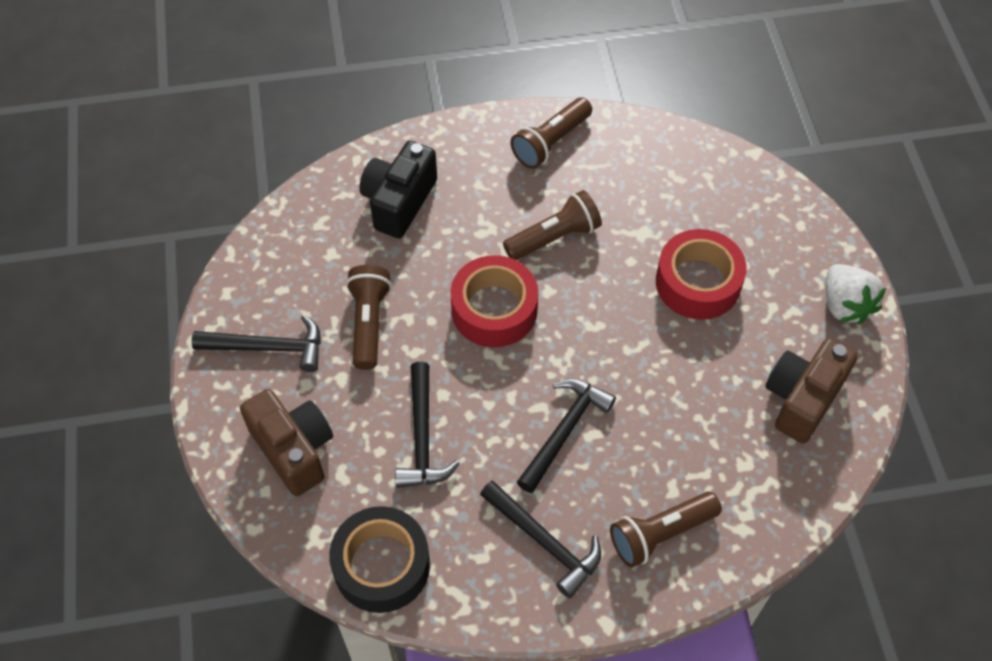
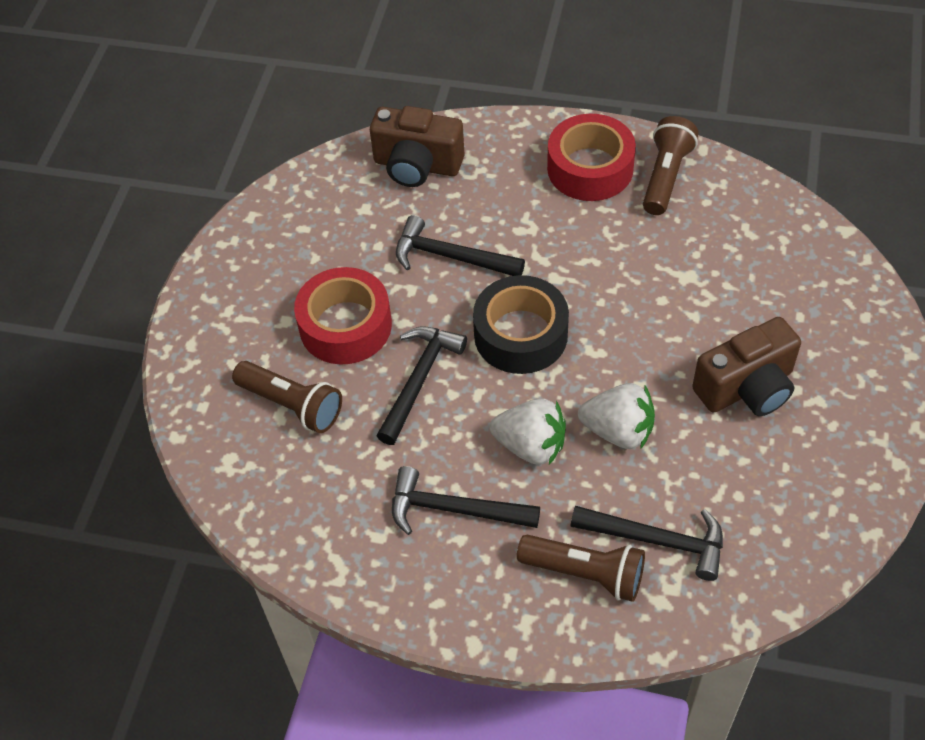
black camera: [359,141,437,238] = 1 -> none = 0
brown flashlight: [346,265,392,370] [503,190,602,260] [510,97,592,169] [610,492,722,567] = 4 -> [232,361,342,433] [517,535,645,602] [643,116,699,215] = 3
white strawberry: [826,264,886,325] = 1 -> [490,398,566,465] [578,383,655,449] = 2

